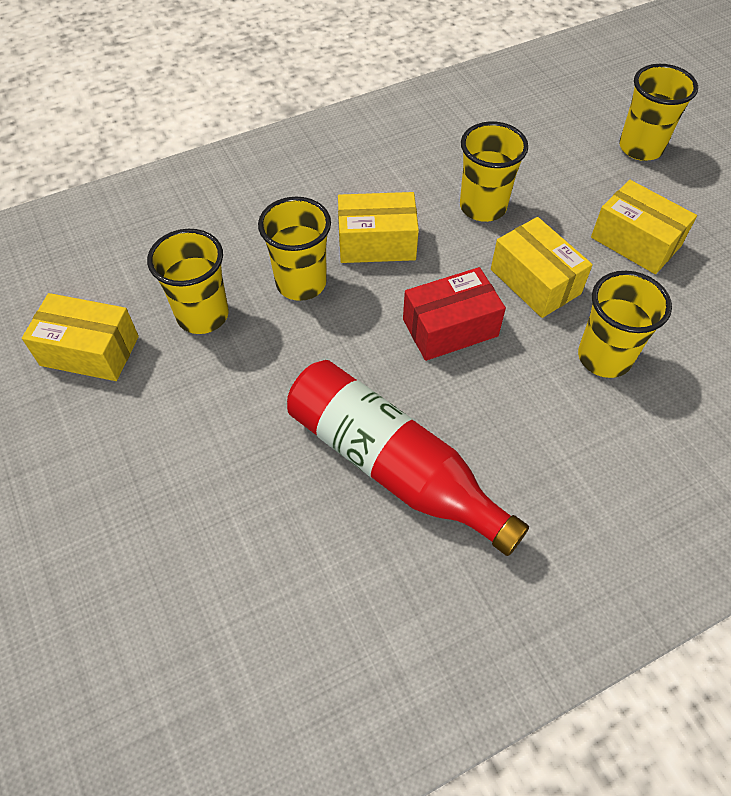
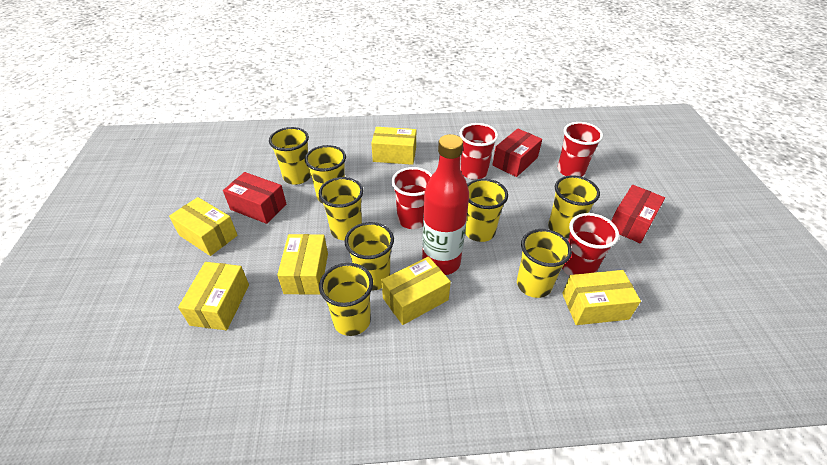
red box: [403,267,506,361] = 1 -> [223,172,286,224] [492,129,542,177] [611,185,665,243] = 3
red cup: none = 0 -> [392,167,432,229] [460,123,498,180] [558,122,603,177] [562,213,619,276] = 4
yellow box: [22,293,139,381] [338,192,419,263] [491,217,593,318] [591,180,697,274] = 4 -> [169,197,238,256] [178,262,249,330] [277,234,328,295] [371,127,416,165] [382,256,451,325] [562,270,641,325] = 6
yellow cup: [147,229,229,334] [258,197,331,301] [460,121,528,222] [578,271,672,378] [619,64,698,161] = 5 -> [269,127,311,185] [305,145,346,203] [319,177,363,240] [319,263,373,336] [345,222,394,291] [465,178,508,242] [517,229,572,298] [548,175,600,238] = 8

